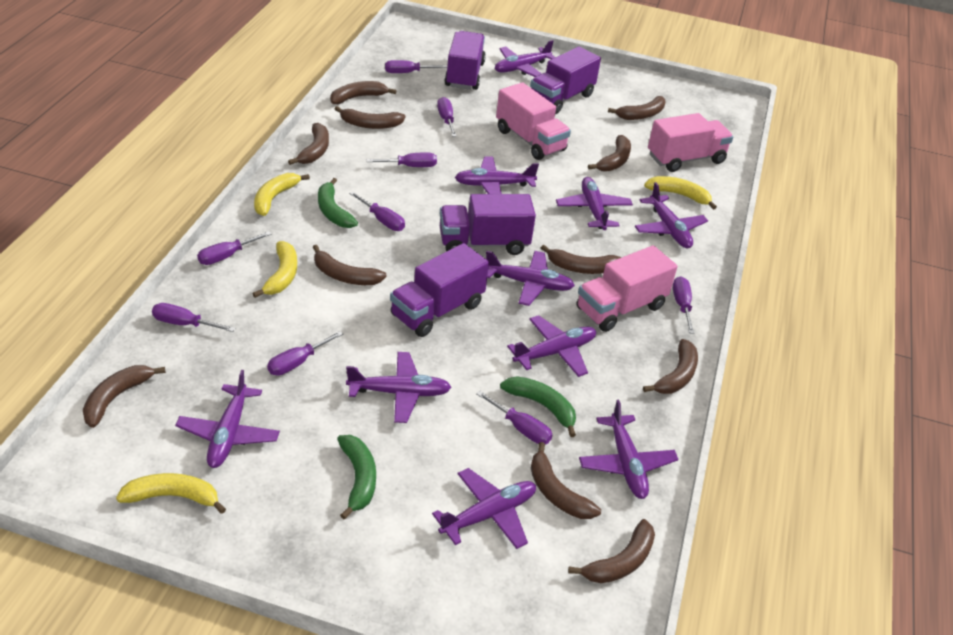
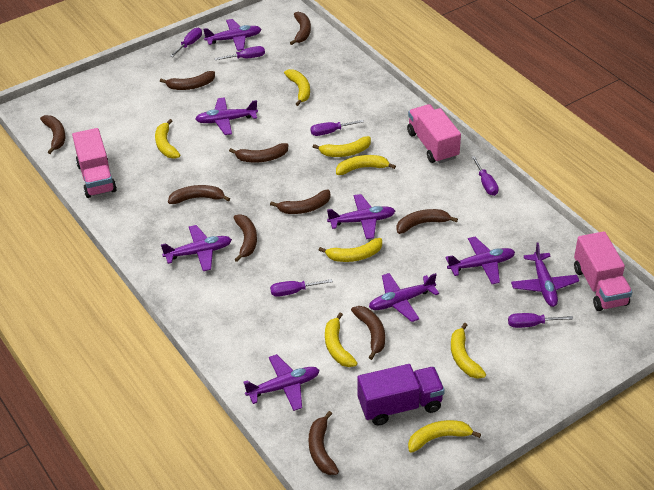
brown banana: [83,365,166,428] [288,123,329,165] [313,245,387,285] [330,81,396,104] [335,106,405,129] [531,442,601,519] [541,245,621,274] [568,519,655,583] [588,135,631,172] [608,96,665,120] [643,339,698,394] = 11 -> [40,115,65,154] [160,71,215,90] [168,185,230,204] [229,143,288,163] [233,214,257,262] [270,190,331,214] [290,12,311,45] [309,411,339,475] [351,306,385,360] [396,209,458,234] = 10
green banana: [318,178,358,228] [337,435,376,520] [500,376,576,437] = 3 -> none = 0
purple plane: [175,370,280,468] [346,352,452,423] [432,468,536,549] [455,157,539,194] [486,251,575,306] [495,40,555,77] [507,315,596,377] [556,177,633,230] [579,400,678,499] [635,182,708,248] = 10 -> [161,225,232,271] [195,97,258,135] [203,19,262,51] [243,354,320,411] [327,194,395,239] [369,273,439,322] [445,237,515,284] [511,243,579,307] = 8
purple screwdriver: [152,303,235,332] [197,231,271,265] [267,331,343,376] [349,191,405,231] [367,152,437,167] [385,60,447,73] [437,97,457,137] [476,391,553,444] [673,277,694,334] = 9 -> [170,28,202,57] [214,46,265,60] [270,279,333,297] [310,120,364,136] [471,156,499,196] [508,313,573,328] = 6
purple truck: [390,243,489,337] [440,194,536,255] [444,31,486,90] [530,46,601,114] = 4 -> [358,364,445,425] = 1
yellow banana: [116,473,226,514] [252,241,297,298] [254,173,310,216] [644,176,717,210] = 4 -> [155,119,180,159] [284,69,310,106] [313,136,371,157] [319,238,382,262] [325,312,357,367] [336,155,396,175] [408,420,481,453] [451,323,486,379] = 8

